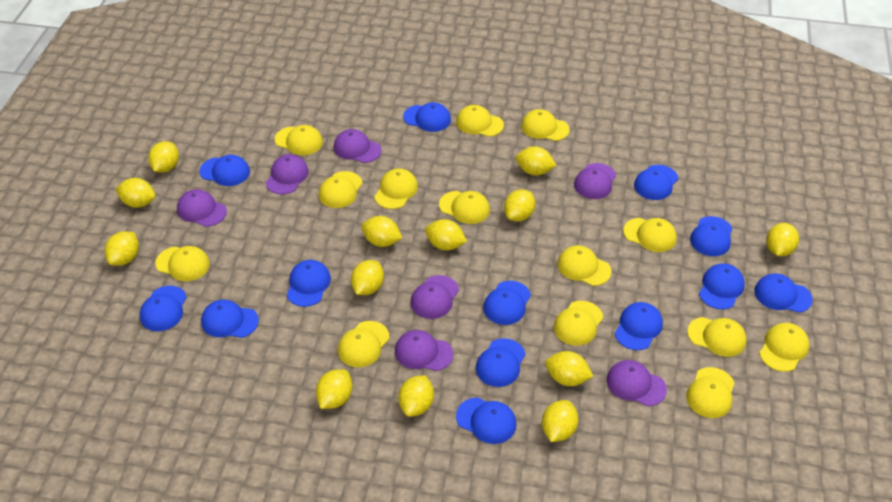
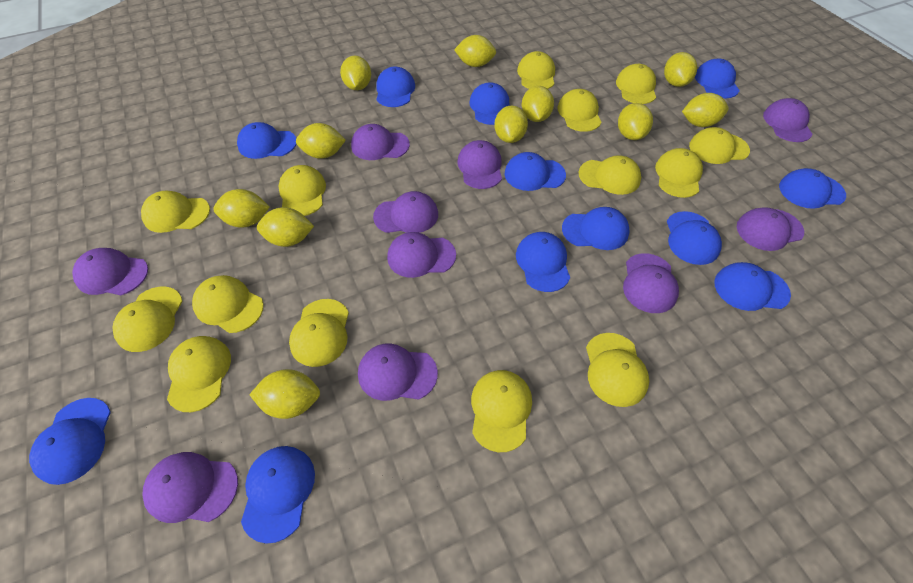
blue cap: [140,286,187,331] [199,155,250,186] [201,300,259,338] [287,260,331,307] [403,102,451,132] [456,397,517,444] [476,338,525,387] [483,281,531,325] [615,302,663,350] [634,165,678,200] [690,216,733,256] [699,263,745,309] [754,274,813,313] = 13 -> [29,398,111,485] [237,122,296,159] [241,446,315,544] [376,66,415,107] [470,82,509,125] [504,152,566,191] [516,232,570,292] [562,207,630,250] [667,211,722,265] [695,58,740,98] [714,262,791,311] [779,168,846,209] = 12
purple cap: [177,189,227,227] [266,154,309,194] [334,129,382,163] [395,330,453,371] [411,275,459,319] [574,163,616,199] [607,360,667,406] = 7 -> [72,248,148,295] [142,452,238,523] [351,124,410,160] [358,344,438,401] [373,191,438,233] [387,232,456,278] [457,140,502,189] [623,253,679,313] [737,207,804,251] [763,98,813,142] = 10
yellow lemon: [105,231,139,266] [115,178,156,208] [148,141,179,173] [316,369,353,409] [351,260,384,295] [361,216,402,247] [398,375,434,417] [425,219,467,250] [504,189,535,222] [516,146,557,176] [542,400,578,442] [545,351,593,386] [766,223,799,256] = 13 -> [213,189,270,228] [249,369,320,419] [257,207,314,247] [296,123,346,159] [340,56,371,90] [454,35,496,67] [494,106,528,143] [522,86,554,122] [618,103,653,140] [664,52,697,87] [682,93,729,127] = 11

